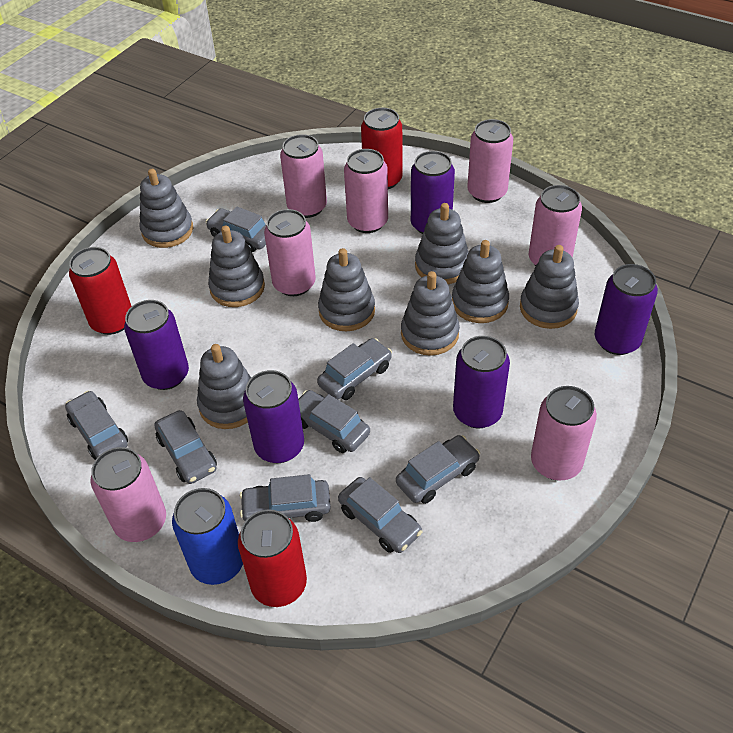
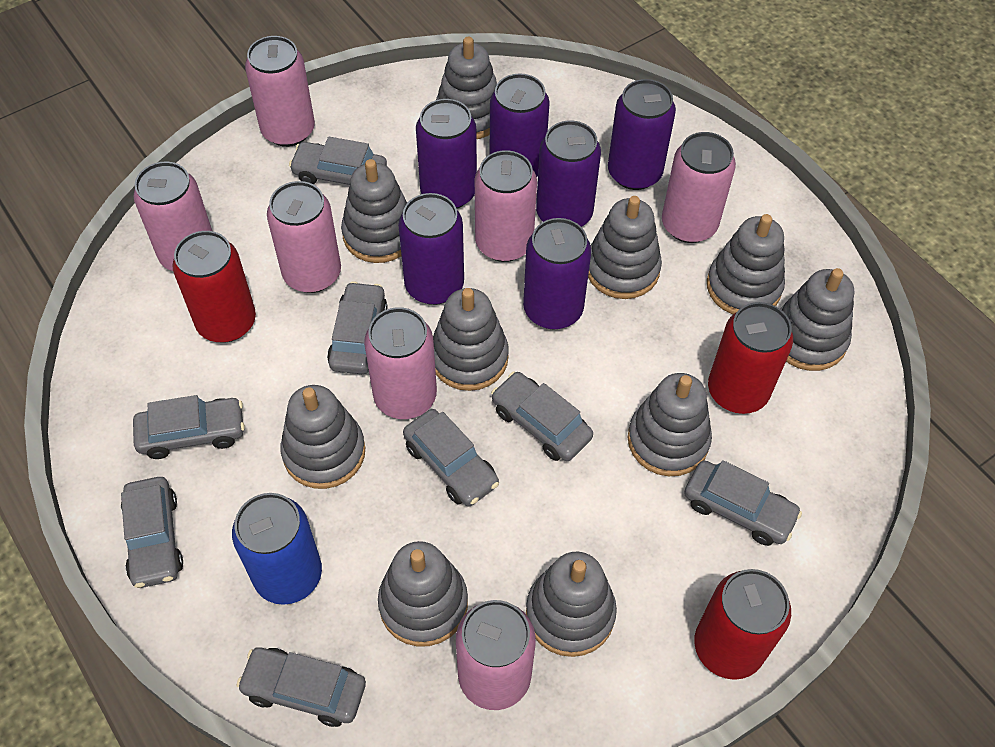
grey stacking toy: [139,169,193,248] [197,344,251,429] [208,225,265,307] [318,248,375,331] [401,271,460,356] [415,203,468,284] [452,240,509,323] [520,245,579,329] = 8 -> [280,385,365,489] [341,159,407,263] [378,541,468,646] [433,288,509,391] [436,37,497,139] [526,552,617,657] [588,196,662,299] [628,373,712,476] [707,214,785,314] [780,268,854,371] = 10
purple can: [124,300,189,390] [243,370,304,463] [411,151,455,234] [453,336,510,428] [595,264,658,355] = 5 -> [398,193,464,305] [416,99,477,209] [490,73,550,177] [523,218,591,329] [536,121,601,227] [608,79,676,190] = 6

